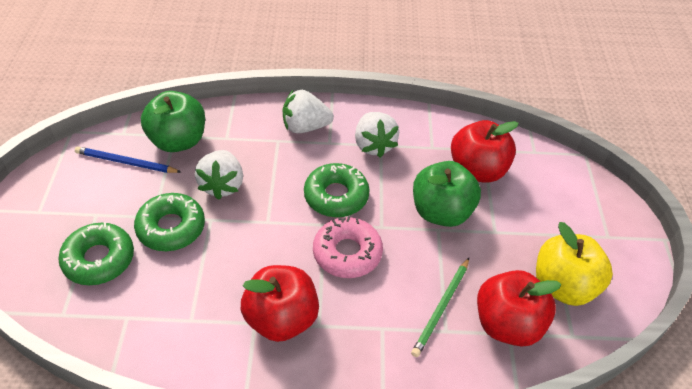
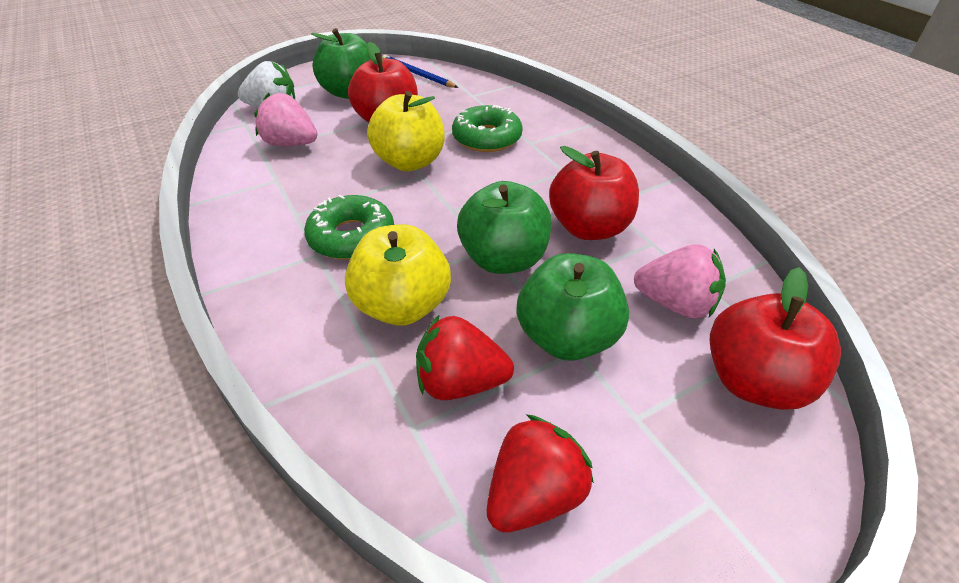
green apple: [141,91,205,152] [413,161,481,227] = 2 -> [311,28,370,99] [457,181,552,274] [517,253,629,361] = 3
green donut: [58,222,134,285] [134,193,205,251] [304,163,369,217] = 3 -> [304,195,394,260] [452,105,523,152] = 2
green pencil: [411,258,469,357] = 1 -> none = 0
pink donut: [313,217,383,278] = 1 -> none = 0
pink strawberry: none = 0 -> [254,93,317,146] [634,244,726,319] = 2
red strawberry: none = 0 -> [416,314,514,400] [487,414,594,533] = 2
white strawberry: [195,150,243,200] [283,90,334,133] [355,112,399,157] = 3 -> [238,61,295,108] = 1
yellow apple: [536,222,613,306] = 1 -> [345,224,451,326] [367,91,445,171] = 2

